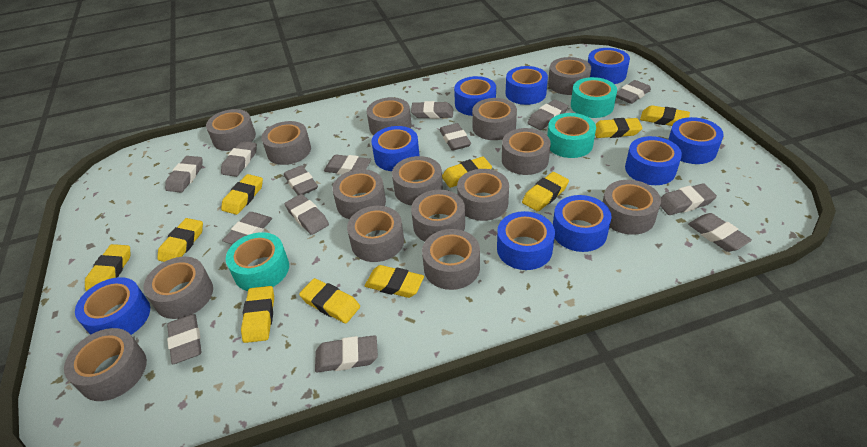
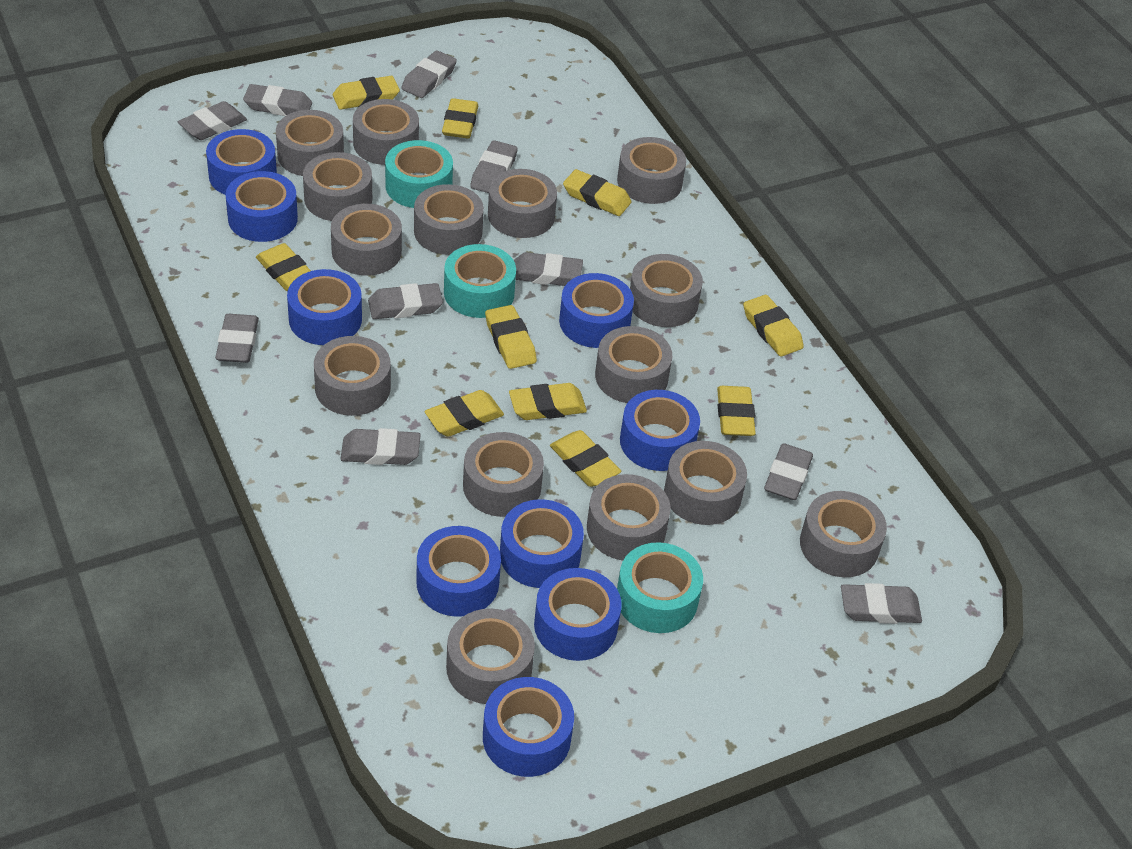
grey eraser: [165,156,203,192] [167,314,202,364] [221,141,257,177] [222,212,272,245] [284,165,318,195] [285,194,329,235] [315,335,378,373] [324,155,371,175] [411,101,453,119] [440,123,471,151] [527,100,568,130] [616,80,651,104] [660,183,717,215] [688,213,752,252] = 14 -> [178,101,247,140] [215,314,259,363] [243,84,312,116] [341,428,421,465] [368,283,443,319] [401,50,457,98] [470,140,517,193] [514,252,583,286] [764,443,813,500] [841,583,922,624] = 10

